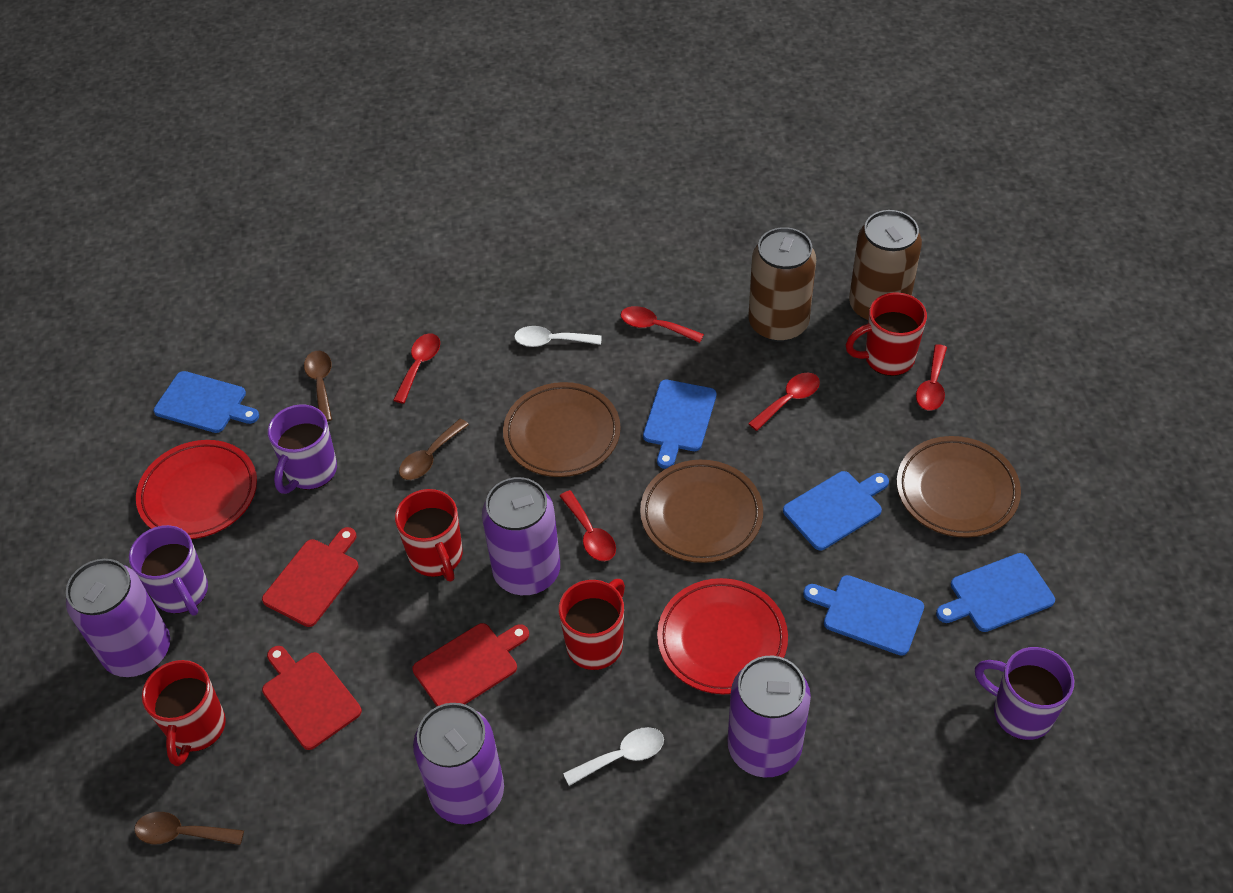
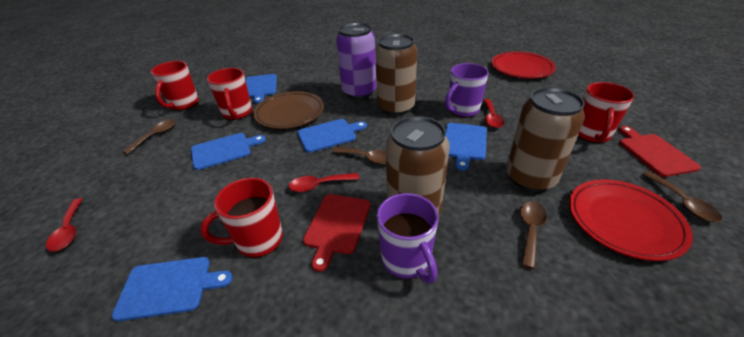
brown can: [748,227,816,342] [849,210,922,322] = 2 -> [375,34,417,116] [386,116,450,216] [506,87,585,192] = 3
brown plate: [503,382,621,477] [640,460,763,563] [897,436,1021,538] = 3 -> [253,91,324,129] = 1
brown spoon: [134,812,244,845] [304,351,332,422] [399,419,469,480] = 3 -> [122,119,176,154] [333,147,386,164] [520,201,547,269] [642,171,722,222] = 4
purple can: [66,559,170,677] [413,703,504,824] [482,477,560,595] [727,656,811,777] = 4 -> [336,23,377,99] = 1
purple mug: [129,525,208,616] [268,404,337,494] [975,647,1074,740] = 3 -> [377,193,439,283] [445,63,489,117] = 2
red cutting board: [262,527,358,627] [262,646,362,750] [412,623,529,706] = 3 -> [303,194,371,272] [619,126,701,177] = 2
red spoon: [393,333,440,404] [560,490,616,561] [621,306,704,343] [748,372,820,431] [916,344,947,411] = 5 -> [46,198,82,252] [289,173,359,192] [483,99,505,128] = 3
white spoon: [514,326,602,347] [563,727,664,786] = 2 -> none = 0

